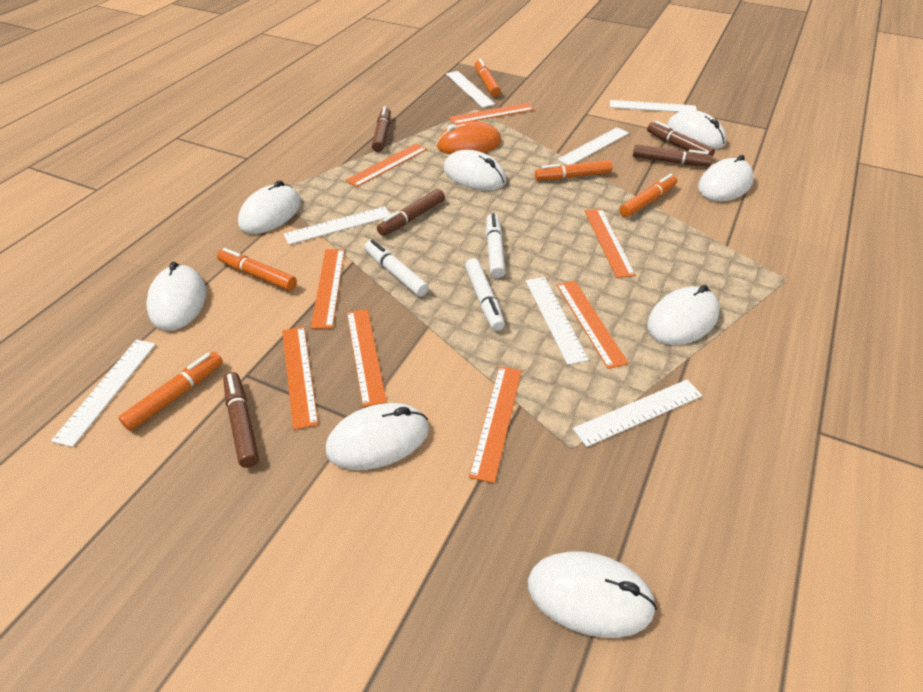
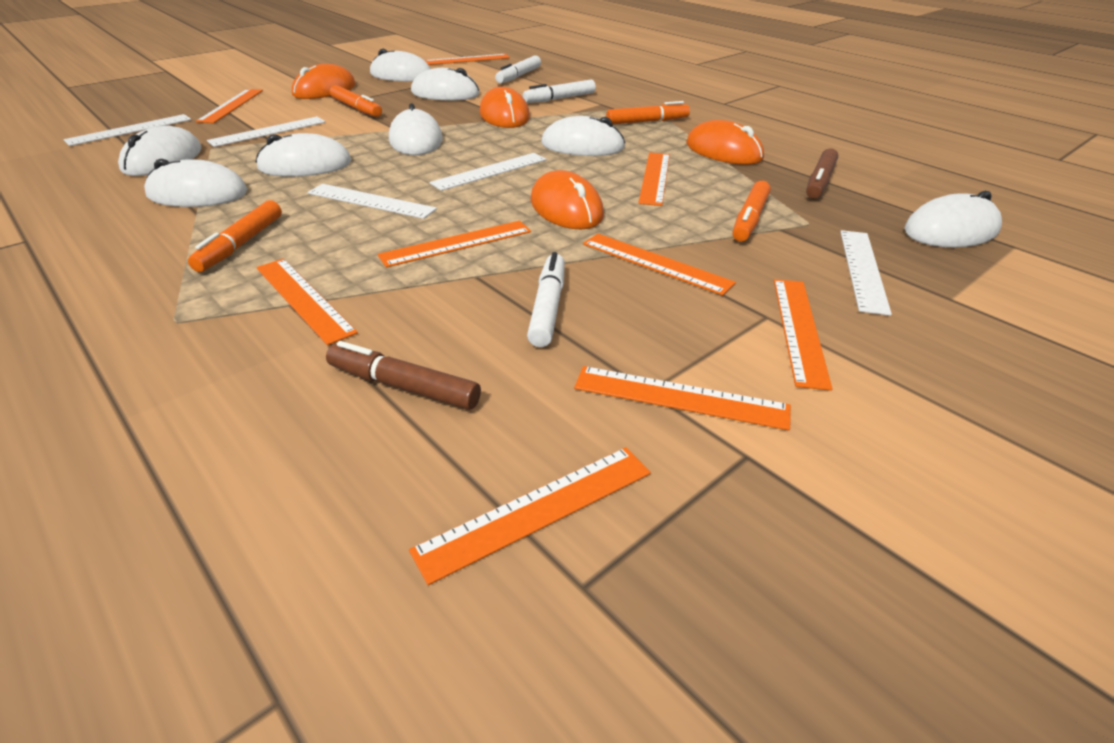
brown marker: [223,372,259,468] [372,106,391,152] [377,189,445,236] [633,144,713,167] [647,121,715,157] = 5 -> [326,341,481,410] [806,148,838,199] = 2
orange marker: [119,352,223,431] [217,248,297,291] [475,59,501,97] [535,160,613,181] [619,174,677,218] = 5 -> [188,200,282,272] [330,85,382,117] [606,101,690,125] [733,181,771,241] = 4
orange mouse: [437,121,501,154] = 1 -> [292,64,356,99] [480,87,530,128] [531,170,604,229] [686,120,764,165] = 4
orange ruler: [282,326,318,430] [311,249,345,329] [345,143,427,187] [347,309,387,407] [449,103,534,124] [469,366,522,483] [556,280,629,369] [584,209,636,278] = 8 -> [196,89,263,123] [256,259,358,345] [377,221,531,268] [409,447,651,585] [424,54,510,65] [574,366,791,431] [583,234,736,296] [638,153,670,206] [774,279,833,391] = 9
white ruler: [51,339,156,447] [284,206,391,245] [446,71,495,108] [526,277,589,365] [557,127,629,165] [573,380,702,447] [610,100,697,112] = 7 -> [64,114,191,146] [207,117,325,147] [307,184,437,219] [429,153,547,191] [840,230,892,316] = 5

